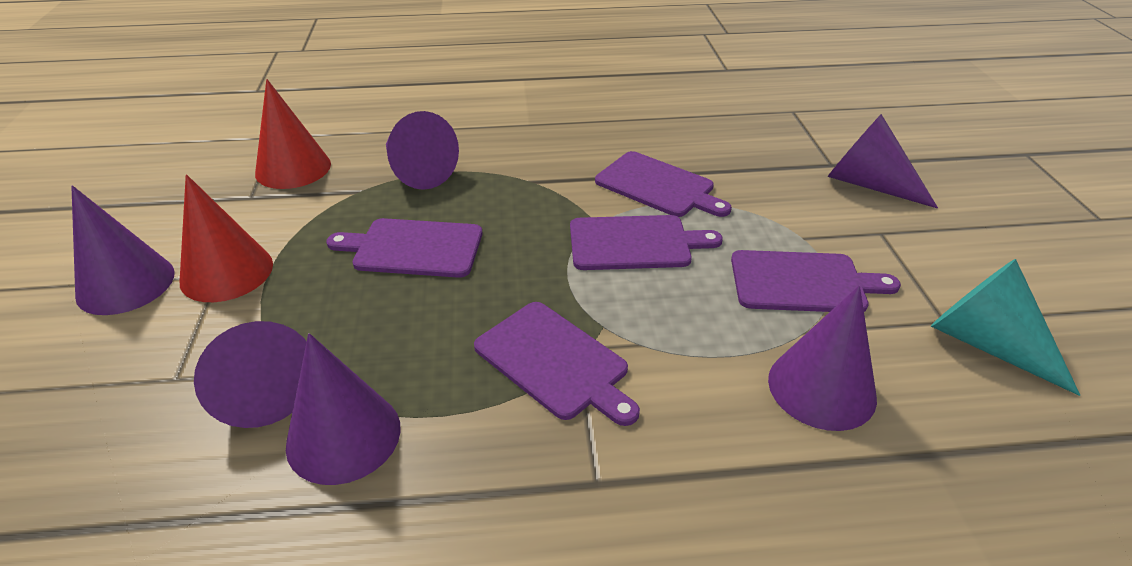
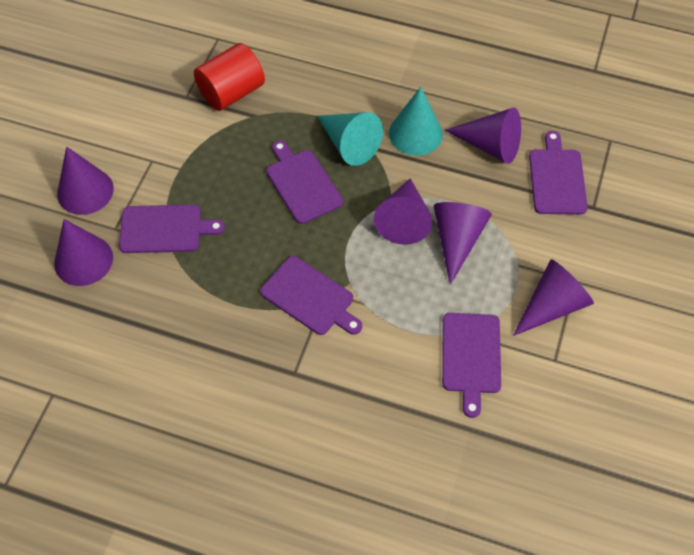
red cone: [180,174,273,302] [255,79,331,189] = 2 -> none = 0
red cylinder: none = 0 -> [194,43,265,111] = 1
turquoise cone: [931,259,1080,396] = 1 -> [317,112,383,166] [389,87,443,156] = 2

